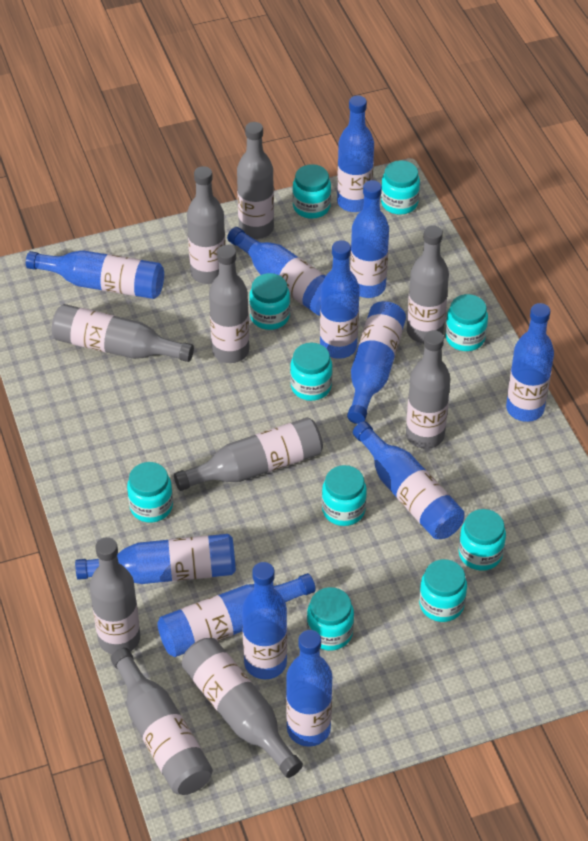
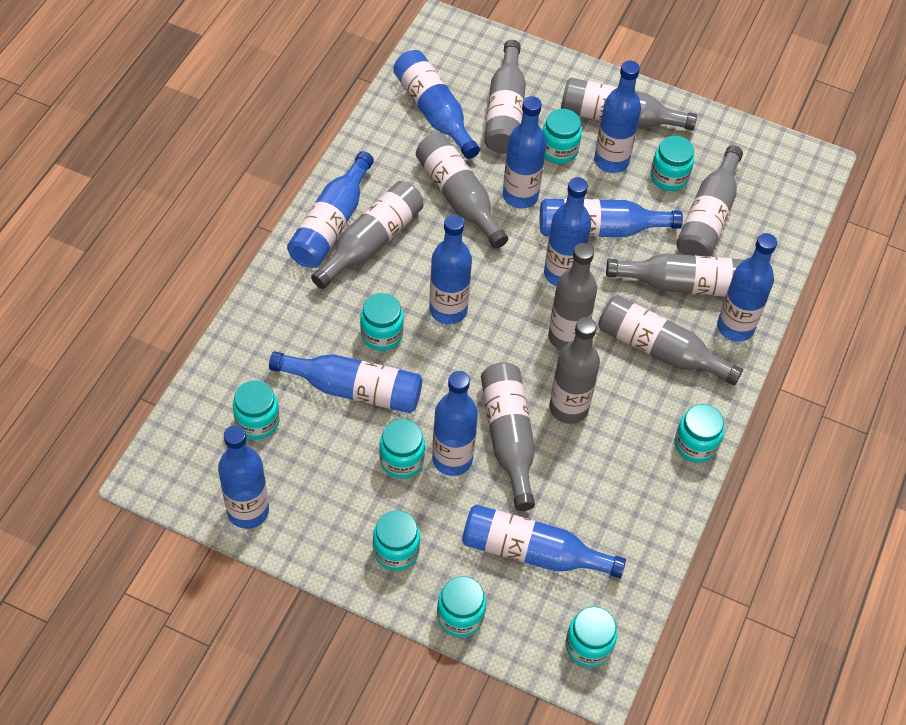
turquoise jar: [127,462,173,523] [249,273,290,330] [290,343,332,401] [293,164,331,219] [307,587,354,651] [322,465,367,526] [381,160,420,215] [419,559,467,622] [445,294,488,351] [459,509,506,571] = 10 -> [233,380,279,440] [360,293,404,351] [373,510,420,571] [379,419,425,479] [437,576,486,637] [542,109,582,164] [566,606,617,667] [651,136,694,191] [675,404,724,463] = 9

